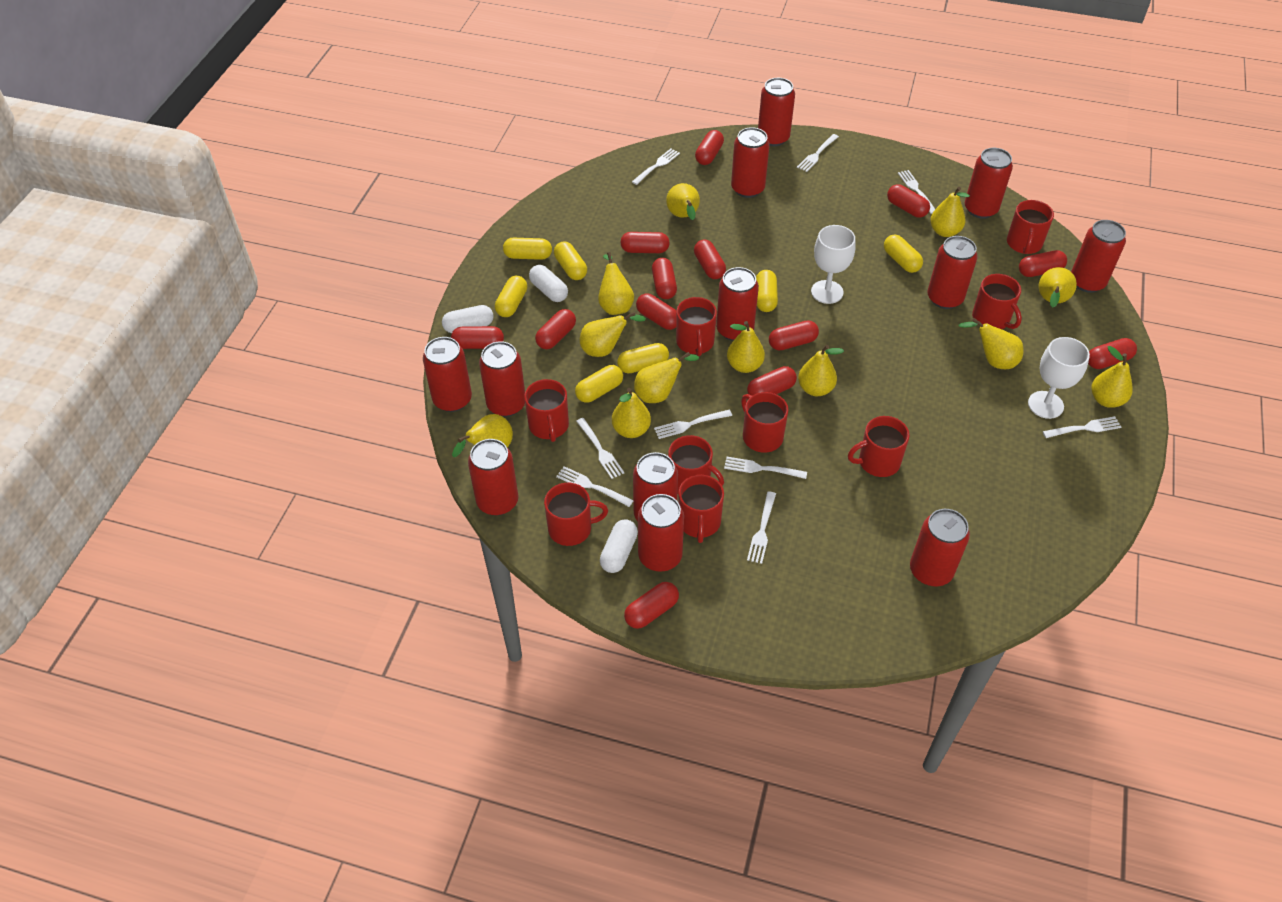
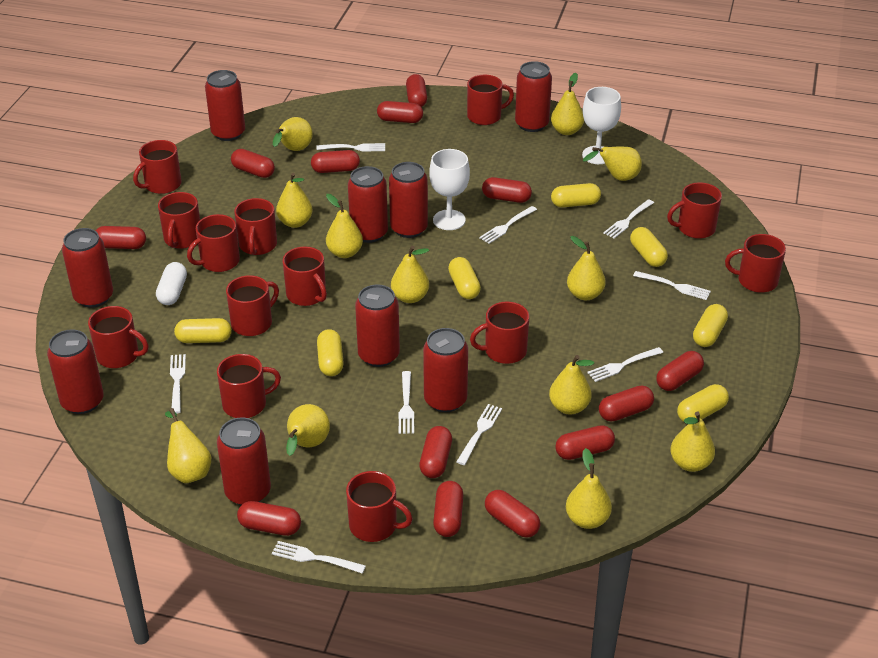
red can: [423,337,472,412] [468,439,518,515] [479,341,525,417] [633,452,678,521] [638,494,684,572] [716,267,759,341] [731,127,770,198] [758,78,795,146] [910,509,970,586] [927,236,978,309] [965,148,1013,219] [1071,220,1126,293] = 12 -> [47,330,104,414] [62,228,113,308] [205,70,245,141] [217,418,271,505] [348,166,388,243] [355,284,400,367] [389,162,428,238] [423,328,468,412] [515,61,552,132] = 9
red mug: [524,379,569,442] [544,483,608,546] [668,435,724,493] [676,297,717,356] [678,475,724,543] [741,392,788,453] [848,416,910,477] [972,274,1022,329] [1007,200,1054,254] = 9 -> [88,306,149,368] [133,140,182,194] [158,192,200,249] [187,214,240,272] [217,354,281,418] [226,275,279,336] [234,198,277,255] [283,247,327,306] [346,471,413,542] [467,75,514,125] [470,302,529,364] [667,182,722,239] [725,234,786,293] = 13
white capsule: [442,305,494,333] [529,265,568,302] [600,519,638,573] = 3 -> [156,262,187,305] = 1

